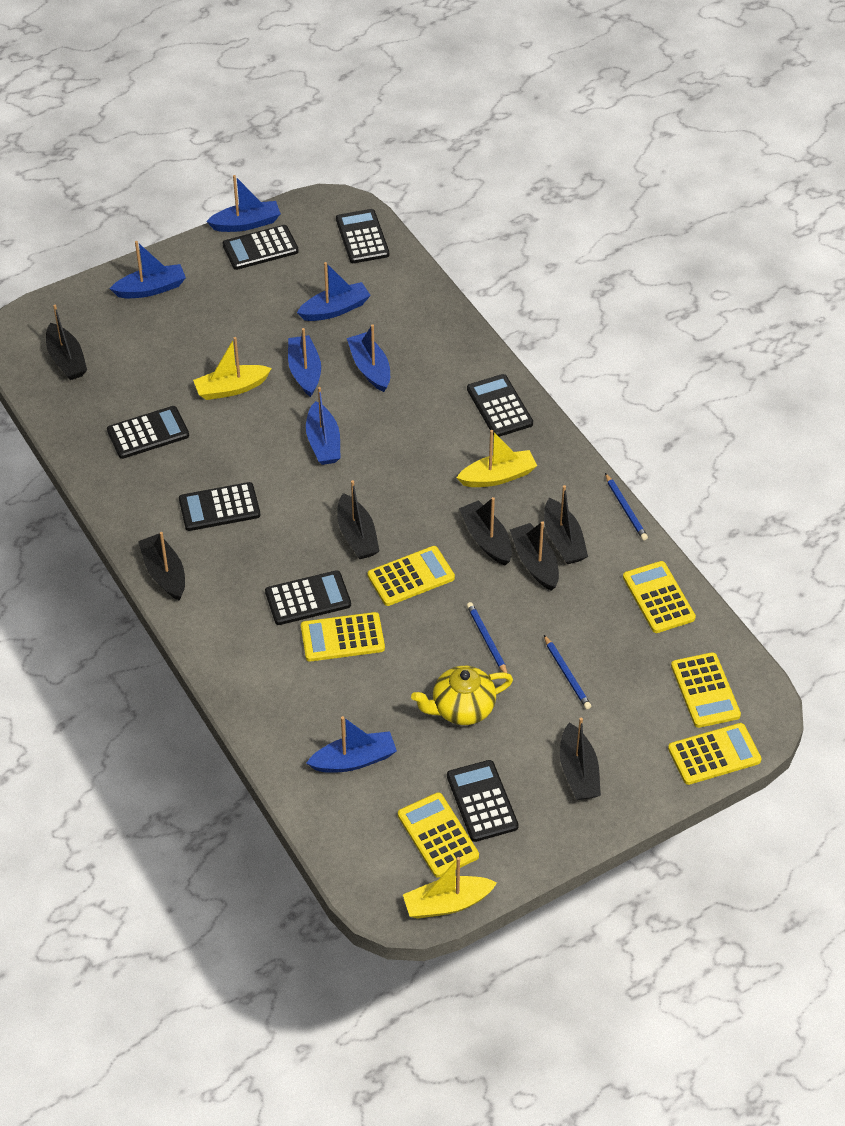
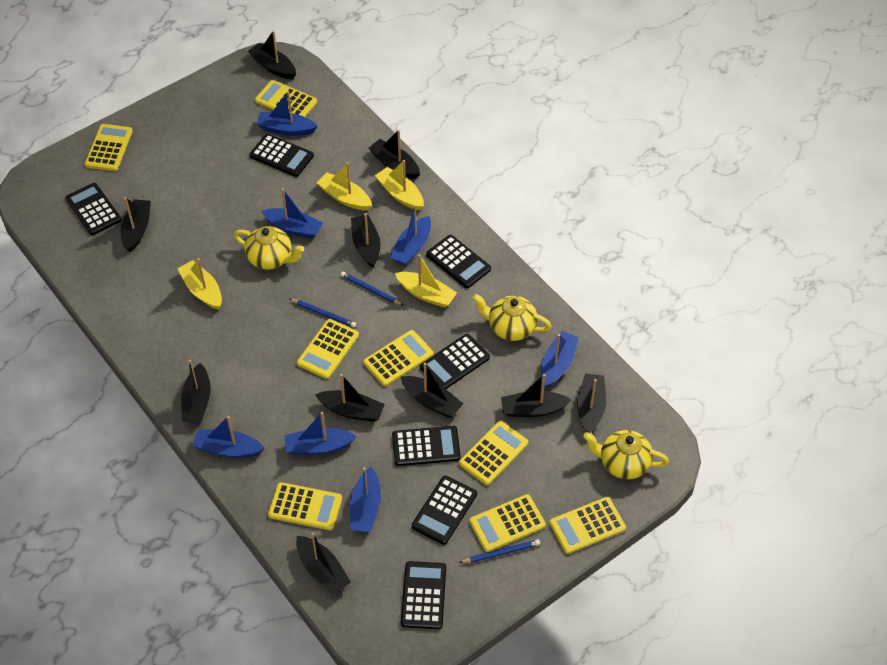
black boat: [46,305,87,380] [138,532,185,600] [337,480,379,559] [459,497,512,565] [510,521,559,591] [544,485,588,564] [560,718,601,800] = 7 -> [120,197,151,252] [181,360,211,423] [248,31,296,79] [296,533,351,594] [315,374,385,422] [351,213,380,268] [368,130,420,179] [401,363,464,418] [501,374,572,417] [577,373,606,433] = 10
yellow boat: [193,337,272,400] [403,857,497,919] [457,430,537,487] = 3 -> [178,258,222,310] [317,162,372,210] [375,160,424,211] [395,254,457,308] = 4
yellow calculator: [301,612,385,662] [367,546,455,606] [398,792,479,878] [623,561,696,633] [668,723,762,785] [671,652,741,728] = 6 -> [85,124,133,171] [255,80,317,117] [268,482,342,530] [297,319,359,379] [363,330,433,386] [459,421,528,485] [469,494,546,552] [549,497,626,554] = 8
yellow teapot: [411,666,513,725] = 1 -> [234,226,304,270] [472,294,551,341] [583,430,669,479] = 3

